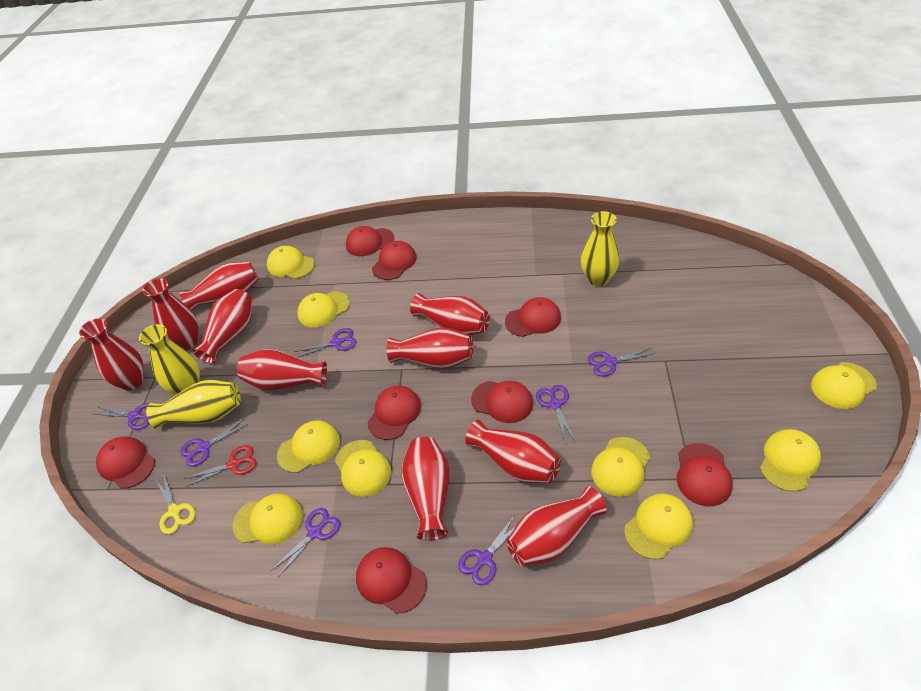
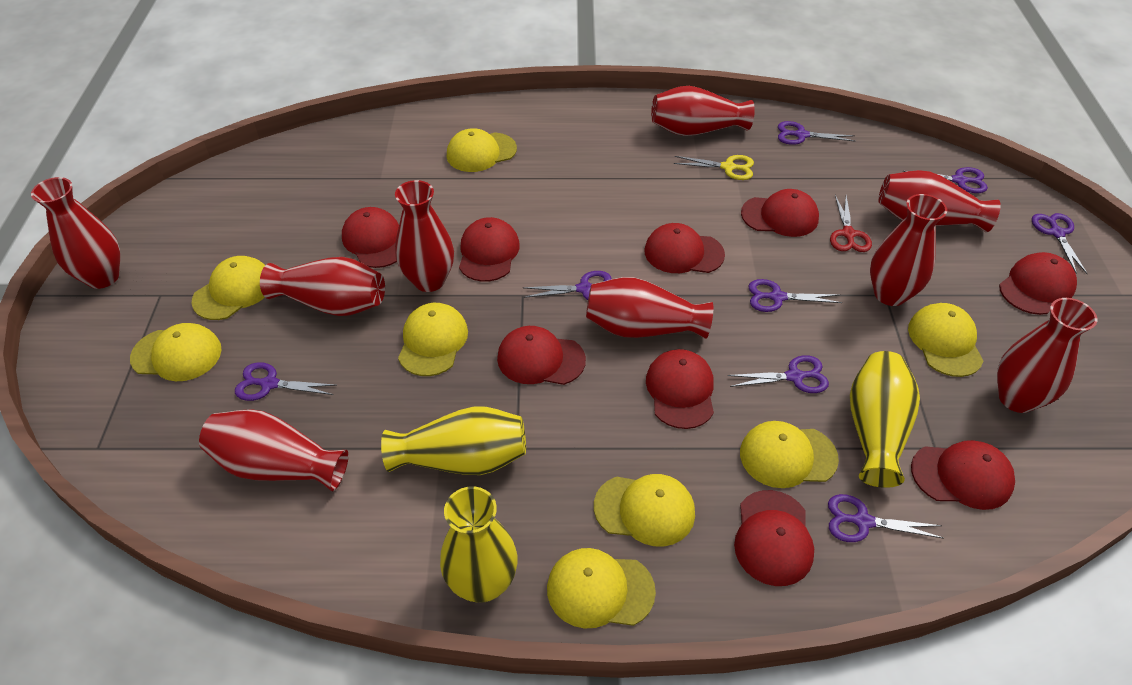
purple scissors: [95,403,150,430] [181,419,249,467] [271,508,340,577] [294,328,356,358] [458,515,516,585] [536,385,575,442] [588,348,655,377] = 7 -> [235,362,337,401] [523,271,611,300] [727,355,829,393] [748,279,842,312] [778,121,856,145] [828,494,944,542] [903,167,988,193] [1032,213,1088,274] = 8
red cap: [96,436,155,489] [346,226,395,256] [356,547,427,614] [367,386,421,440] [372,241,417,280] [471,381,533,423] [505,297,561,337] [677,443,733,507] = 8 -> [342,207,399,268] [459,217,520,282] [497,326,586,385] [644,223,725,273] [646,349,714,429] [734,490,814,586] [741,189,819,237] [911,440,1015,510] [999,252,1077,315] = 9
red vase: [79,318,144,391] [142,278,199,350] [179,262,259,311] [192,289,252,364] [237,349,327,390] [387,327,473,369] [402,437,450,540] [410,293,490,335] [465,420,561,483] [507,486,607,566] = 10 -> [31,177,120,289] [199,409,349,491] [260,257,385,316] [395,180,454,292] [586,277,713,339] [651,86,755,136] [870,194,947,306] [878,170,1001,232] [997,298,1097,413] = 9
yellow cap: [233,494,303,545] [267,246,315,279] [277,420,340,473] [297,291,350,328] [335,440,391,497] [591,437,650,497] [624,493,693,560] [760,429,821,492] [811,362,877,409] = 9 -> [130,323,222,381] [191,256,265,320] [398,303,468,376] [447,128,517,172] [547,548,656,628] [594,474,695,547] [740,421,839,488] [908,303,983,377] = 8

